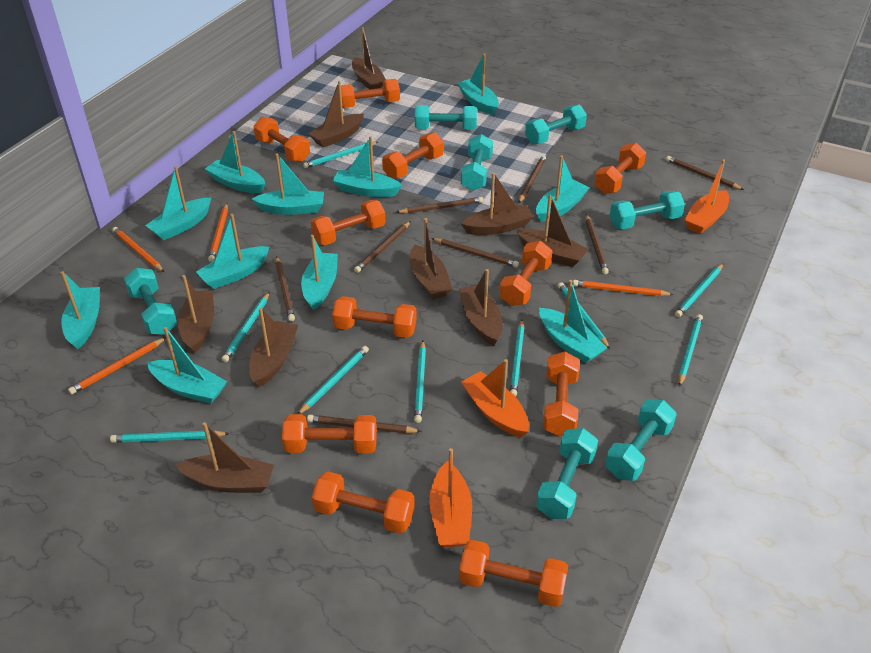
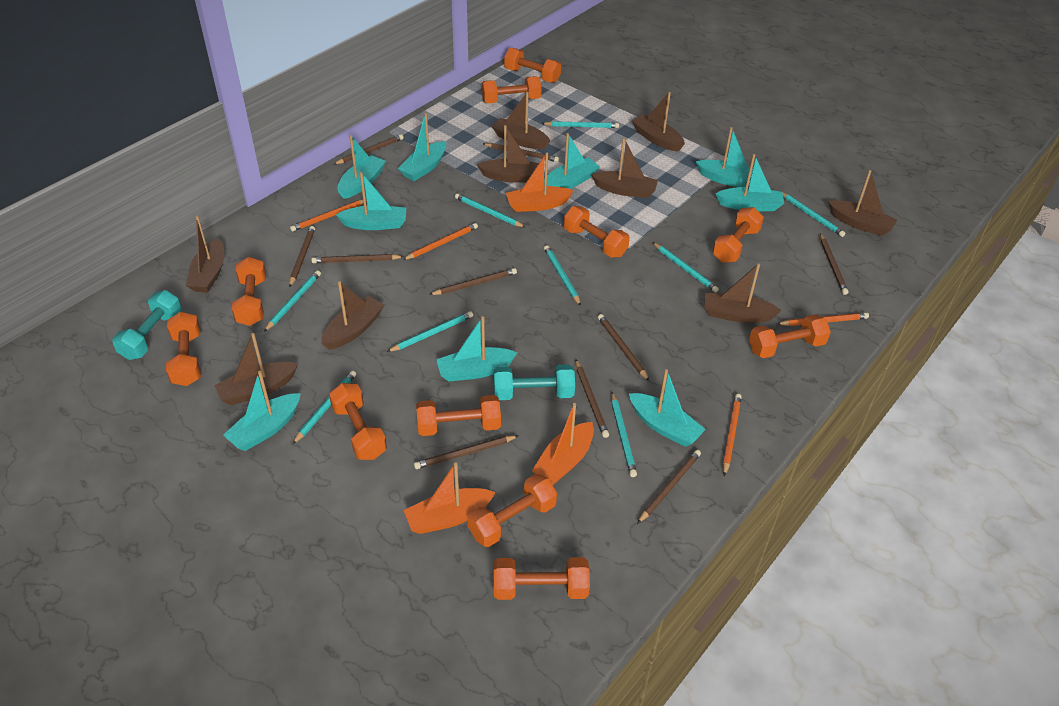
brown pencil: [275,256,295,321] [307,415,422,434] [354,221,411,273] [396,197,483,214] [431,238,519,268] [518,155,546,203] [586,214,609,274] [666,156,744,190] = 8 -> [289,226,315,287] [311,254,404,263] [333,134,403,165] [414,435,519,469] [429,268,517,295] [482,143,559,162] [576,360,609,438] [598,314,649,381] [637,450,701,524] [820,233,848,295] = 10
turquoise boat: [61,271,100,349] [145,166,211,240] [147,327,227,404] [196,214,269,289] [205,131,265,193] [252,153,324,215] [301,235,338,310] [332,137,402,197] [458,53,499,115] [536,155,589,222] [539,280,607,363] = 11 -> [223,371,301,451] [336,172,406,230] [337,135,386,199] [398,113,446,181] [436,316,517,381] [547,133,600,189] [629,369,706,447] [696,127,753,187] [715,154,784,211] = 9
turquoise dumbbell: [124,268,177,335] [415,105,477,130] [461,134,493,191] [525,105,587,144] [536,428,598,519] [605,399,677,481] [610,191,685,229] = 7 -> [112,290,182,360] [494,365,575,400] = 2

